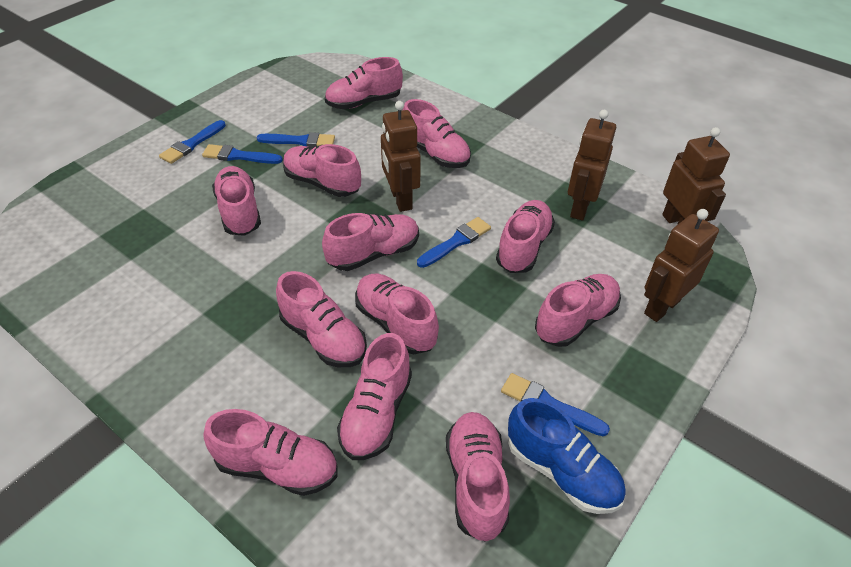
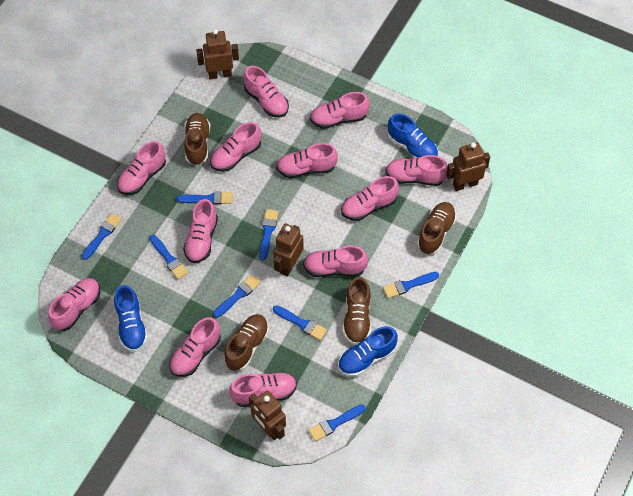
blue brush: [159,120,226,164] [202,144,283,164] [257,132,335,147] [417,217,491,268] [501,373,610,436] = 5 -> [82,213,122,260] [149,235,188,280] [176,192,233,205] [213,274,261,318] [259,209,279,260] [273,305,327,340] [309,404,366,442] [383,272,439,298] = 8
blue shoe: [508,398,626,514] = 1 -> [114,285,148,352] [338,326,398,377] [388,113,438,158] = 3
brown shoe: none = 0 -> [184,113,210,166] [224,314,269,371] [343,277,371,345] [417,202,457,254] = 4

